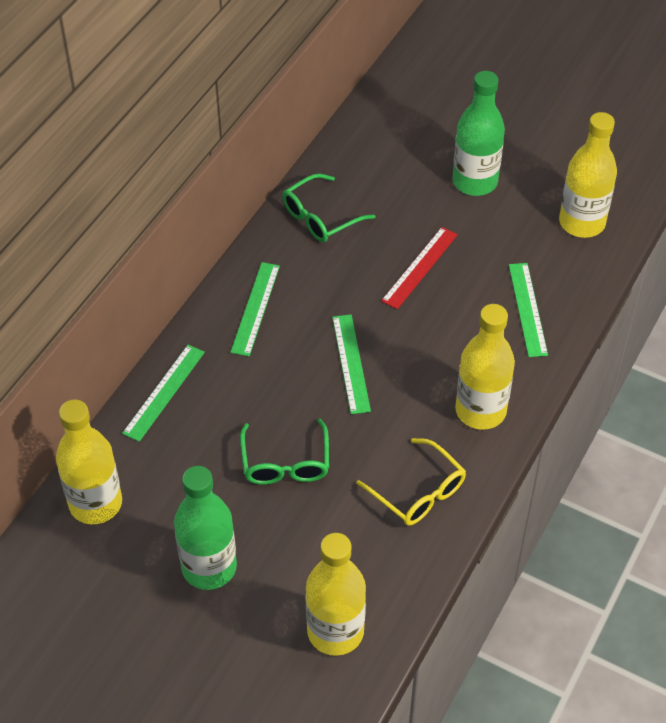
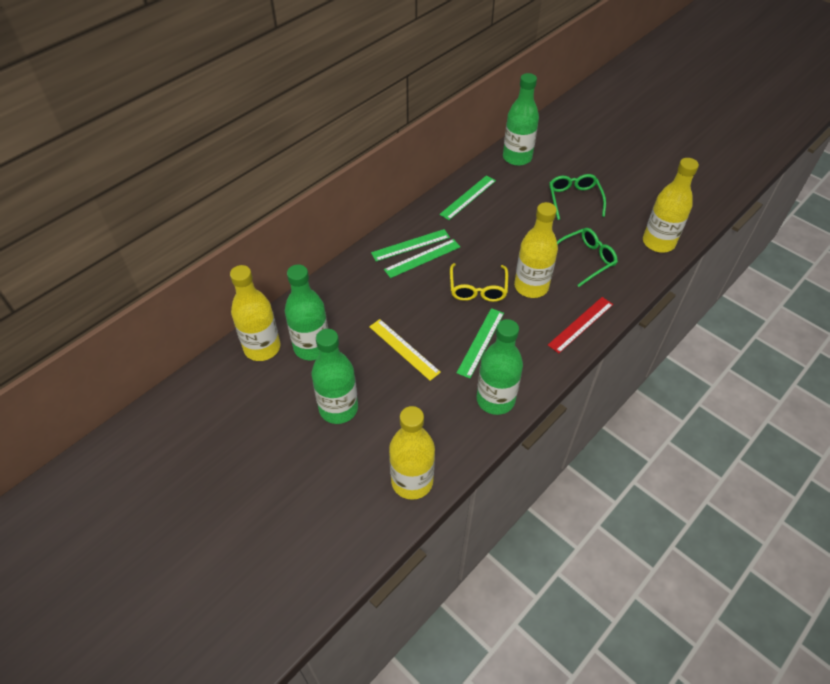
green bottle: [174,466,237,590] [453,71,505,196] = 2 -> [285,264,328,360] [311,329,358,424] [476,319,523,415] [503,73,539,166] = 4
yellow ruler: none = 0 -> [369,319,441,381] = 1

